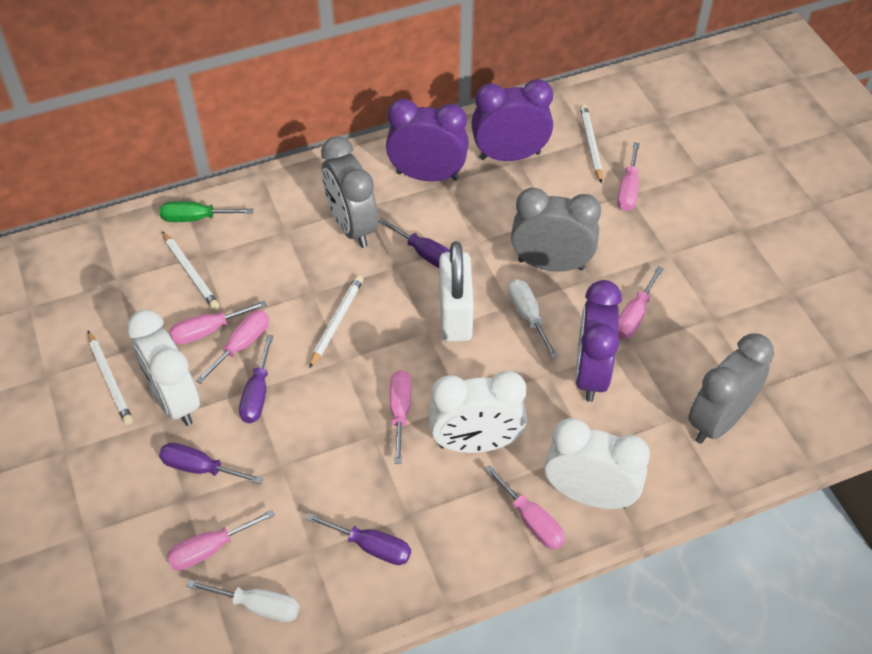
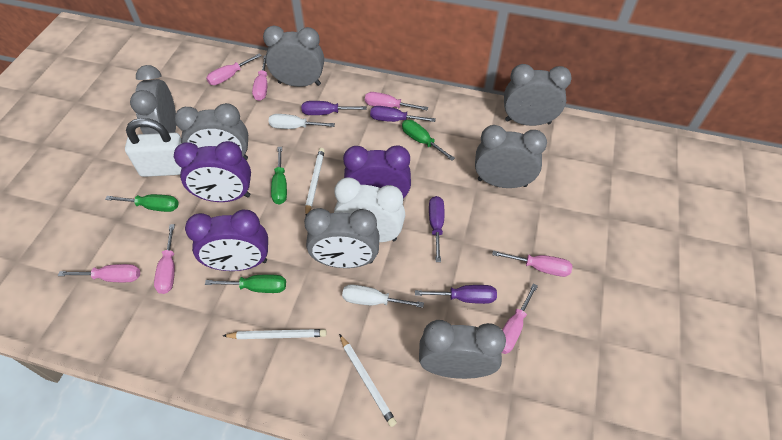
green screwdriver: [160,201,253,222] = 1 -> [105,194,179,212] [205,275,286,293] [271,147,287,205] [402,120,455,161] = 4
grey clock: [321,136,378,248] [511,188,601,272] [688,333,774,444] = 3 -> [130,65,176,134] [175,103,248,160] [263,26,324,87] [304,208,380,268] [419,320,506,379] [475,125,547,188] [504,64,572,126] = 7
white clock: [127,310,200,426] [428,371,527,453] [544,418,650,509] = 3 -> [334,177,405,242] = 1
white pencil: [88,331,133,425] [162,231,219,309] [309,275,363,368] [580,104,603,183] = 4 -> [223,329,327,339] [305,148,325,215] [339,334,397,427] = 3

